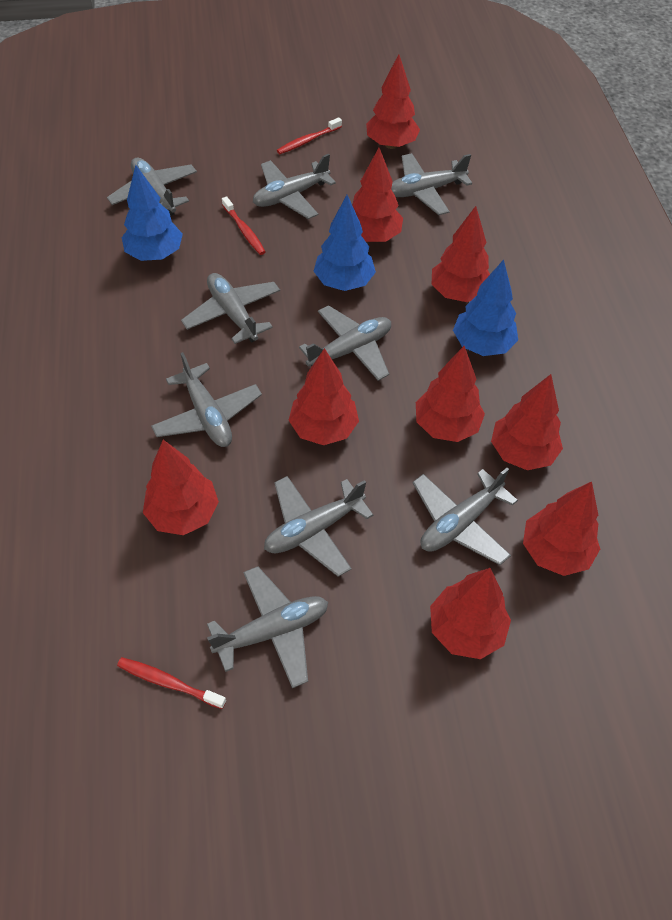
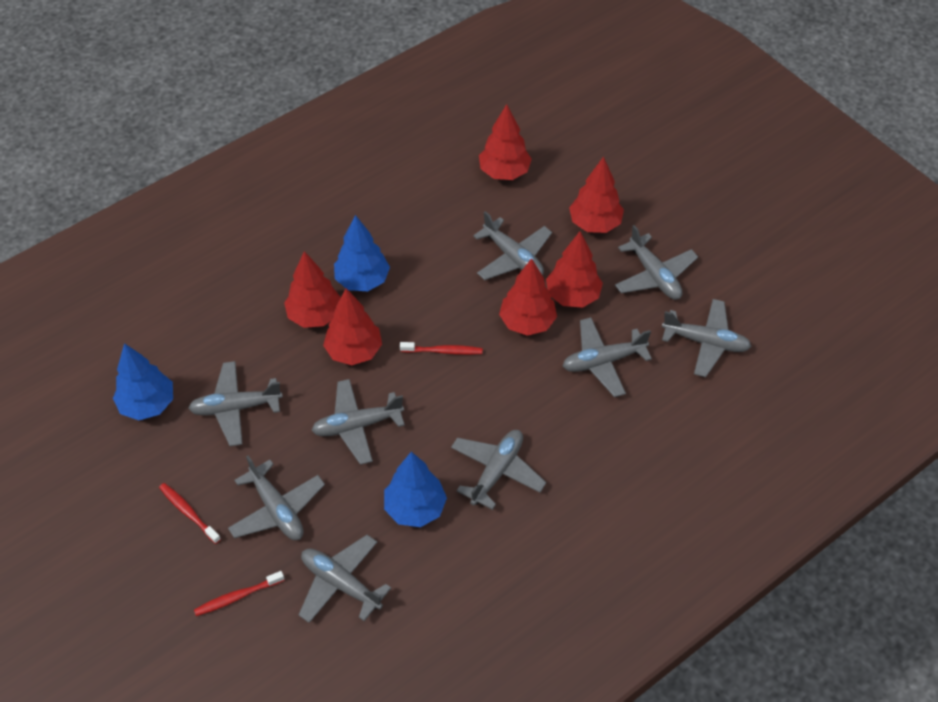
red tree: [143,440,219,535] [289,348,359,445] [352,148,403,242] [366,54,420,149] [416,346,485,442] [430,568,511,659] [432,206,490,302] [491,374,563,470] [523,481,600,576] = 9 -> [284,251,341,328] [323,288,382,365] [479,104,532,180] [499,258,557,336] [546,231,603,308] [569,156,624,233] = 6

